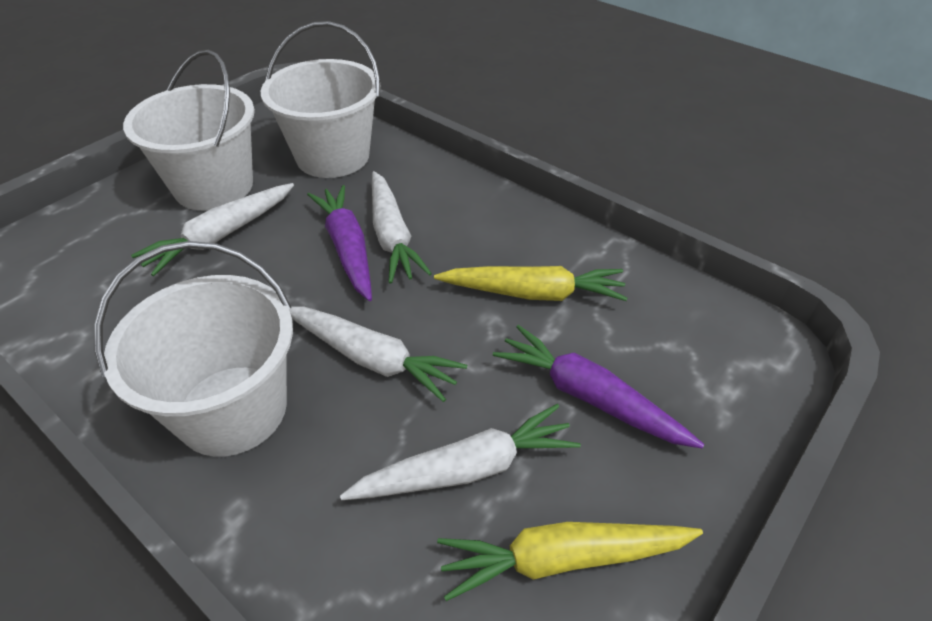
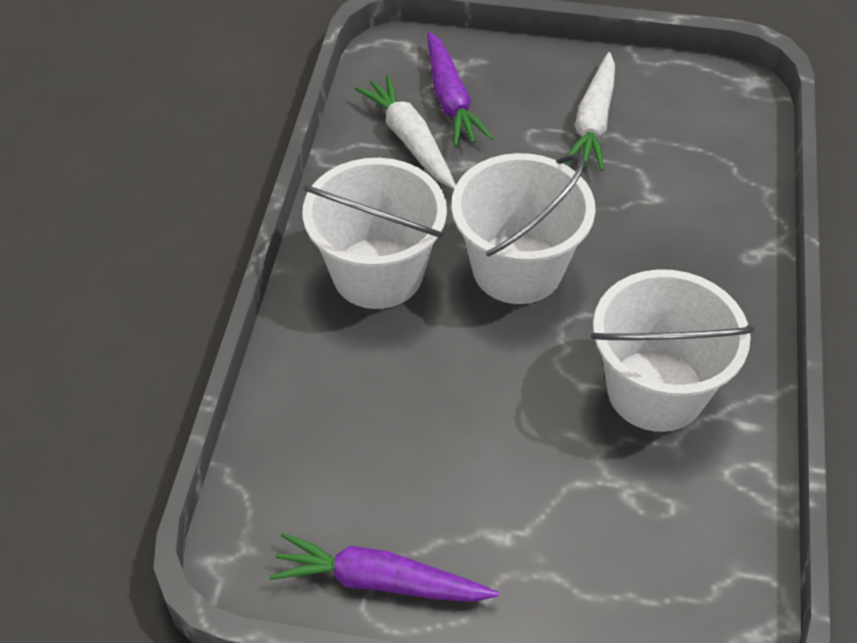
white carrot: [131,183,294,276] [289,307,467,402] [340,404,581,500] [372,171,432,284] = 4 -> [355,75,456,189] [563,52,615,171] = 2
yellow carrot: [434,266,628,301] [437,522,703,601] = 2 -> none = 0

